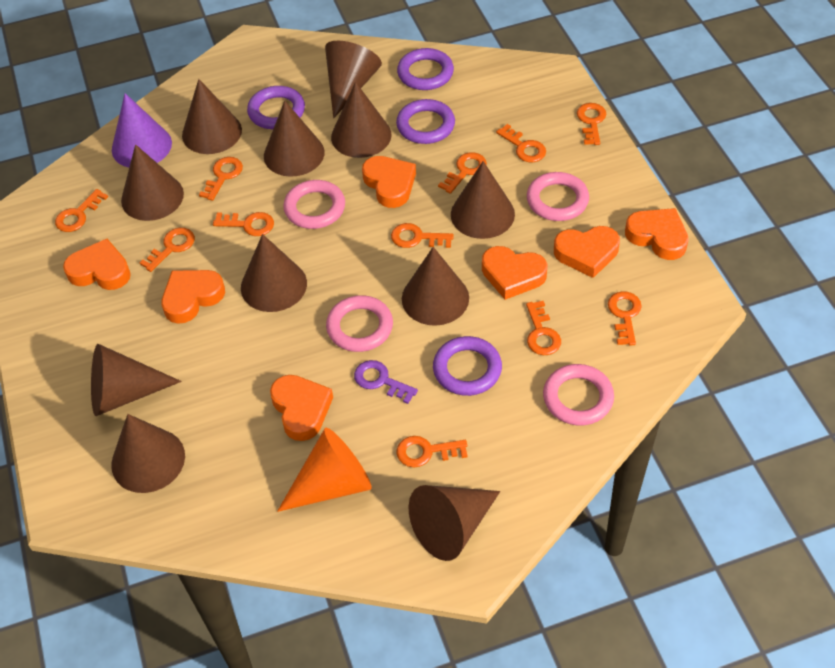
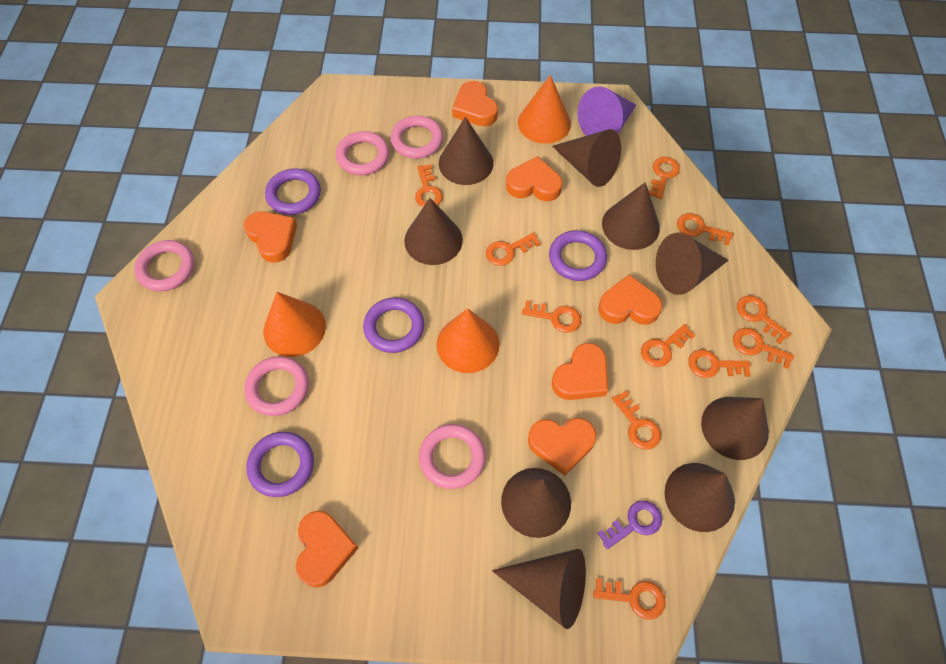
brown cone: [91,344,181,416] [111,414,185,493] [121,144,184,221] [182,79,242,154] [241,234,307,312] [264,101,324,177] [325,41,382,118] [331,82,392,158] [402,247,469,326] [409,485,500,561] [451,161,515,239] = 11 -> [404,198,463,265] [439,117,493,185] [492,549,586,629] [501,468,571,538] [552,129,621,187] [602,182,660,250] [656,233,729,295] [664,463,735,532] [701,397,769,460] = 9
orange cone: [277,428,372,512] = 1 -> [263,292,326,357] [437,308,499,373] [518,75,571,144] = 3
pink ring: [283,180,345,229] [326,295,393,352] [527,172,589,221] [543,364,614,426] = 4 -> [134,240,194,292] [244,356,309,416] [336,131,389,175] [391,116,443,159] [419,424,486,489] = 5

